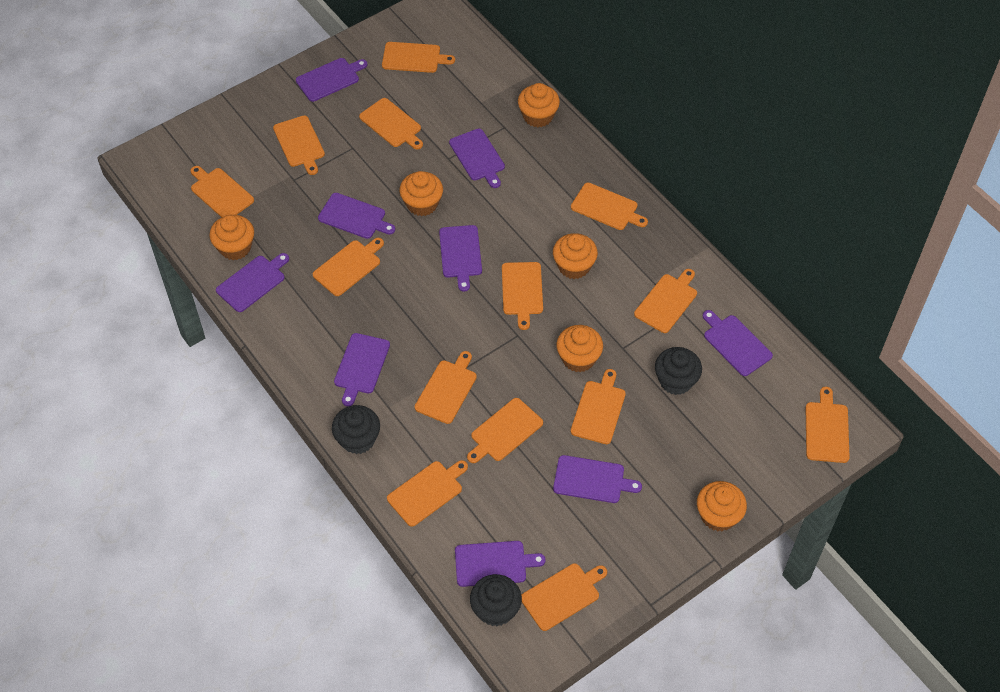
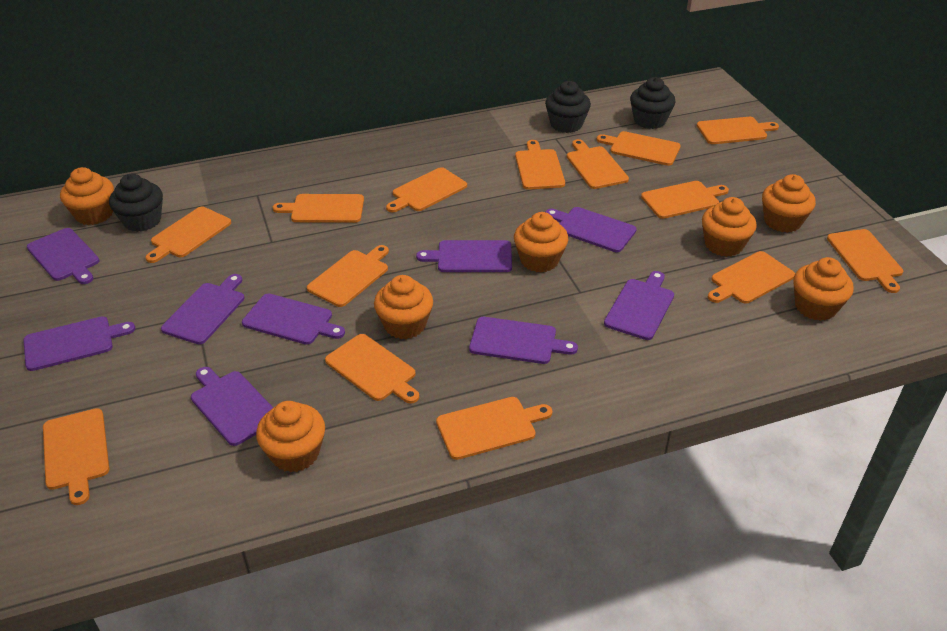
orange cupcake: [209,215,254,260] [400,171,443,216] [518,83,560,127] [553,233,598,279] [556,325,603,372] [697,481,747,532] = 6 -> [60,167,114,225] [256,401,325,472] [374,275,433,339] [514,212,568,272] [702,197,757,257] [762,174,816,233] [793,257,854,321] = 7

